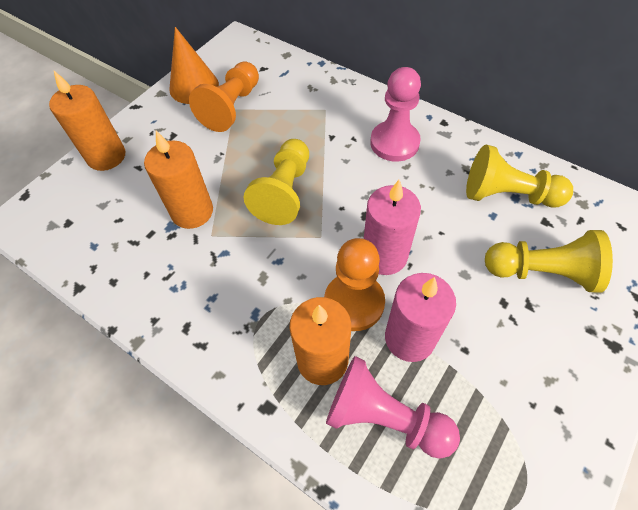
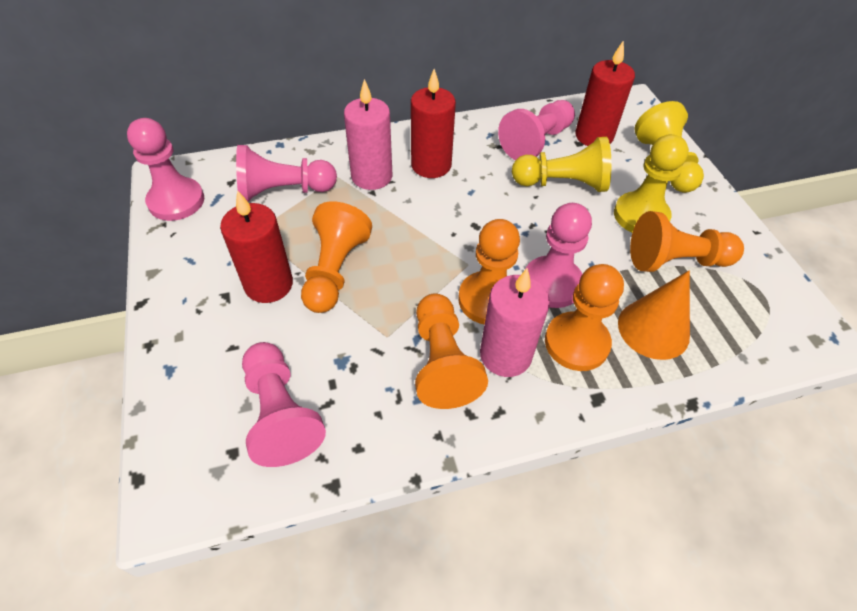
orange candle: [49,71,125,171] [144,131,213,229] [289,297,351,385] = 3 -> none = 0
orange pawn: [189,61,259,132] [324,238,385,331] = 2 -> [301,201,372,313] [415,293,488,409] [459,219,520,324] [545,264,624,371] [630,211,744,272] = 5
pink pawn: [326,356,460,459] [370,67,421,162] = 2 -> [127,118,204,221] [236,145,337,202] [242,342,326,467] [498,100,575,160] [525,203,592,308] = 5
red candle: none = 0 -> [220,190,293,303] [411,69,456,178] [575,40,635,146] = 3

